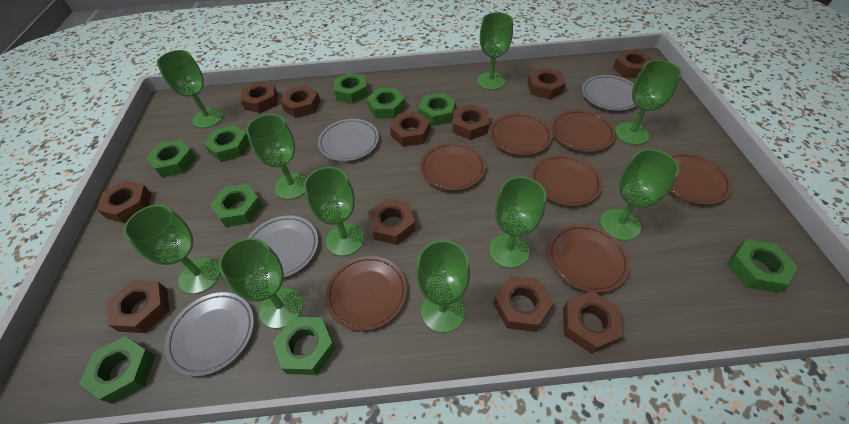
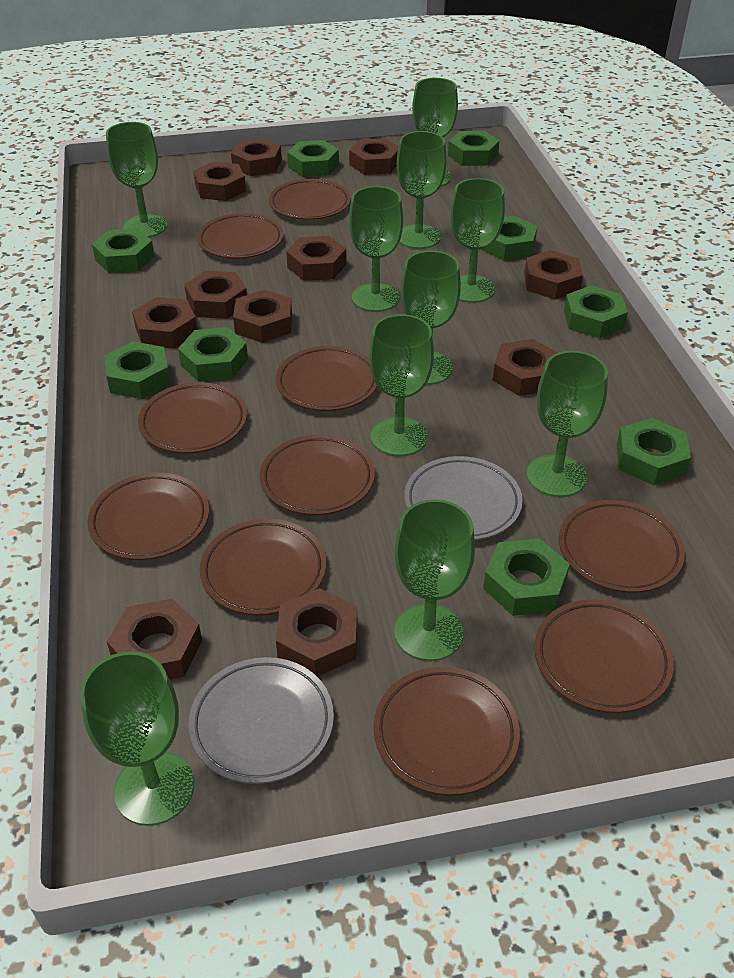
brown plate: [325,256,407,331] [420,142,486,191] [489,113,552,156] [532,155,602,206] [548,224,630,293] [551,110,616,152] [670,153,732,205] = 7 -> [87,473,209,560] [138,382,247,454] [197,213,284,259] [200,519,326,615] [260,435,375,515] [269,179,351,220] [276,346,377,411] [373,667,520,796] [534,599,674,713] [559,500,685,593] = 10
grey plate: [165,292,254,377] [248,215,318,278] [318,119,379,161] [582,75,636,111] = 4 -> [188,657,334,784] [404,456,523,540] = 2

